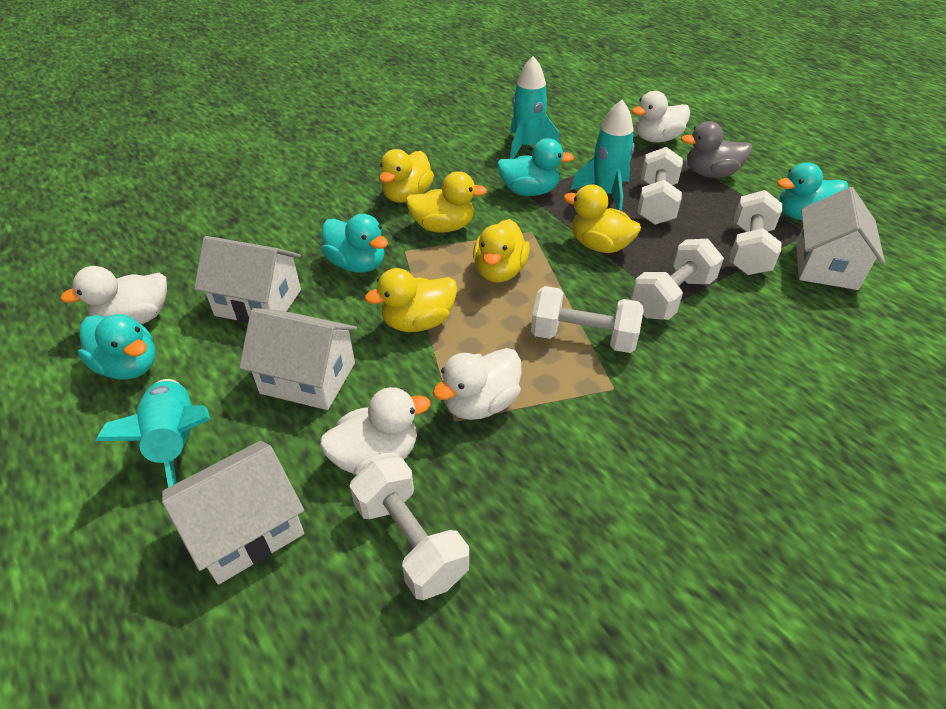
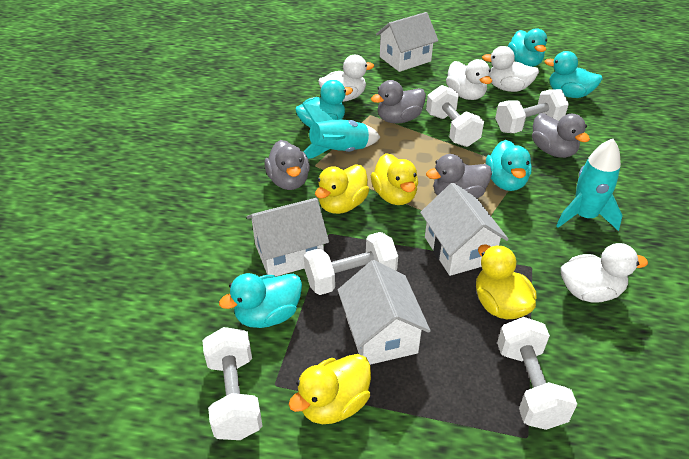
grey duck: [681,121,752,178] = 1 -> [264,140,310,190] [371,80,426,124] [426,154,492,199] [532,113,590,158] = 4
turquoise duck: [78,314,156,380] [322,214,388,273] [497,138,574,196] [777,162,848,220] = 4 -> [219,273,302,328] [295,80,353,127] [486,140,532,191] [508,29,547,67] [544,51,603,98] = 5
turquoise rocket: [96,379,210,488] [510,56,560,159] [571,100,634,211] = 3 -> [302,103,380,159] [556,139,623,231] = 2
yellow duck: [365,268,457,332] [379,149,434,203] [406,171,487,233] [473,219,530,282] [564,184,641,253] = 5 -> [288,354,371,424] [315,165,369,214] [371,153,418,205] [476,245,537,319] = 4

